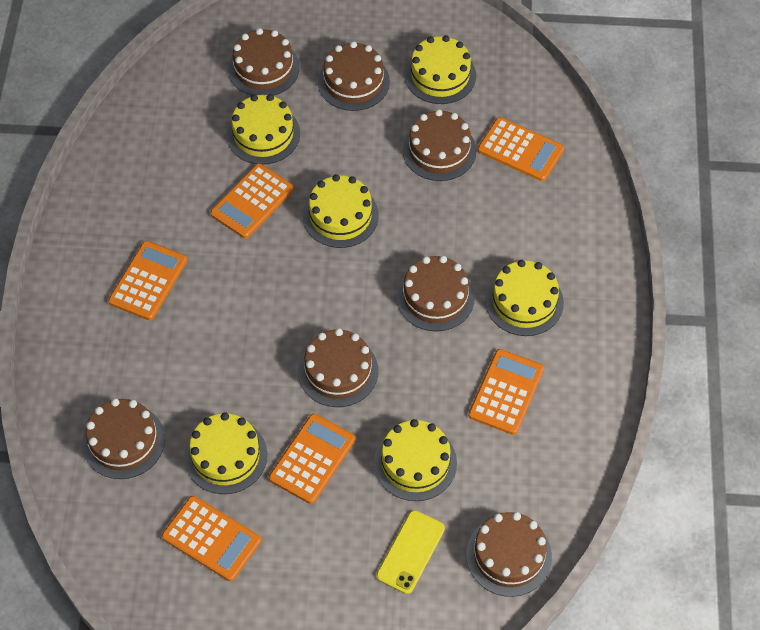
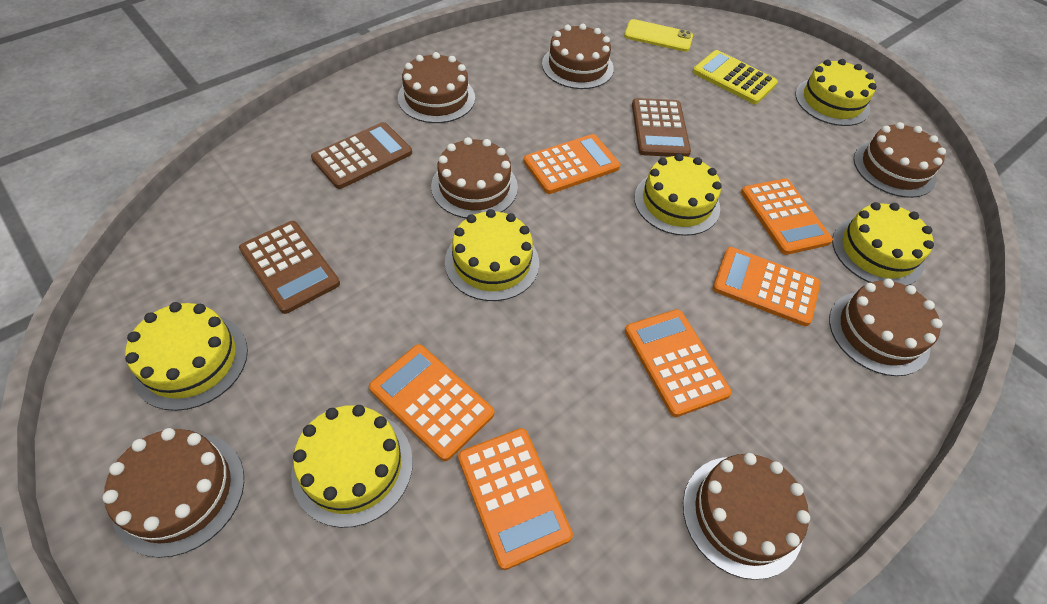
brown calculator: none = 0 -> [239,221,340,314] [311,122,412,189] [632,98,691,157] = 3
yellow calculator: none = 0 -> [693,50,778,104] = 1

